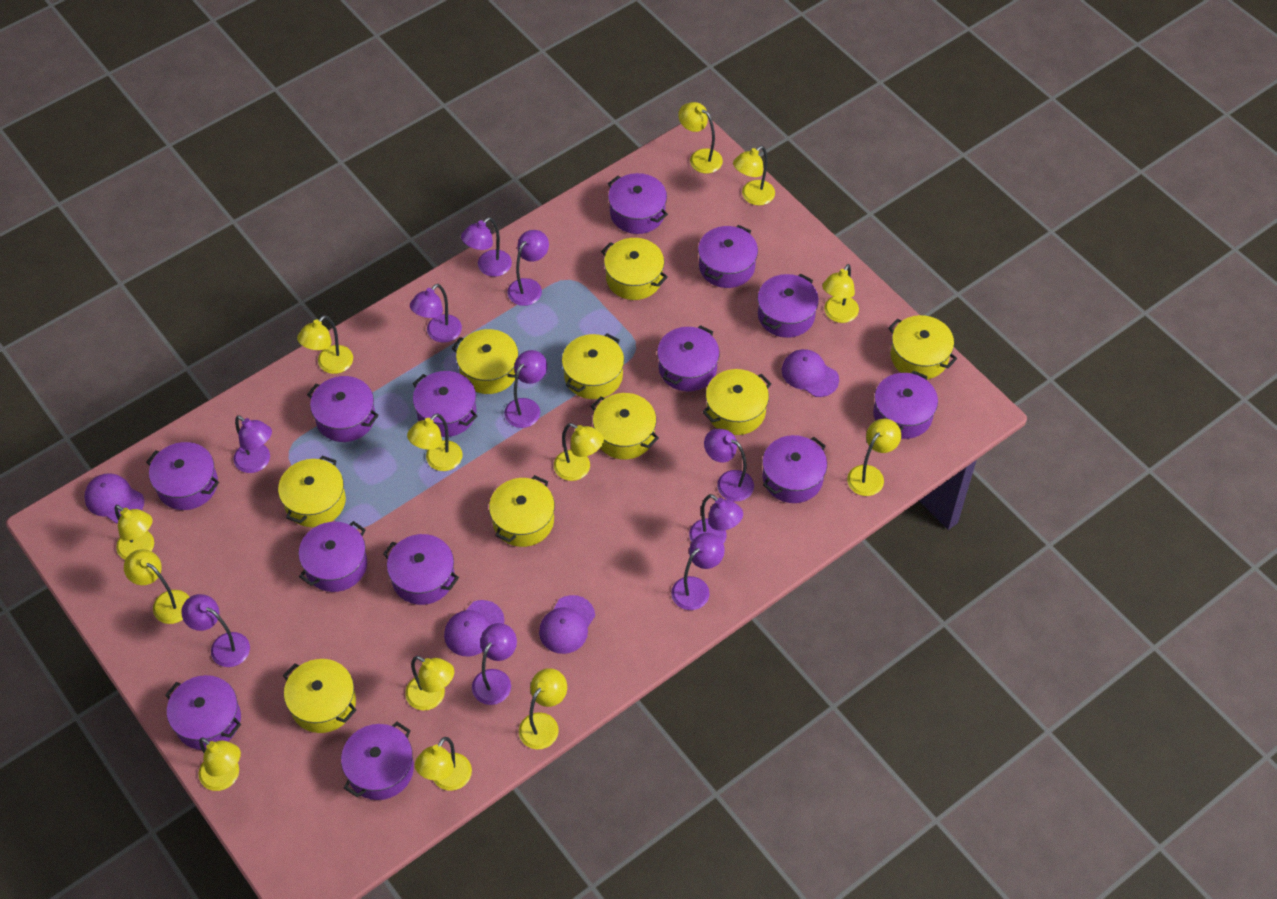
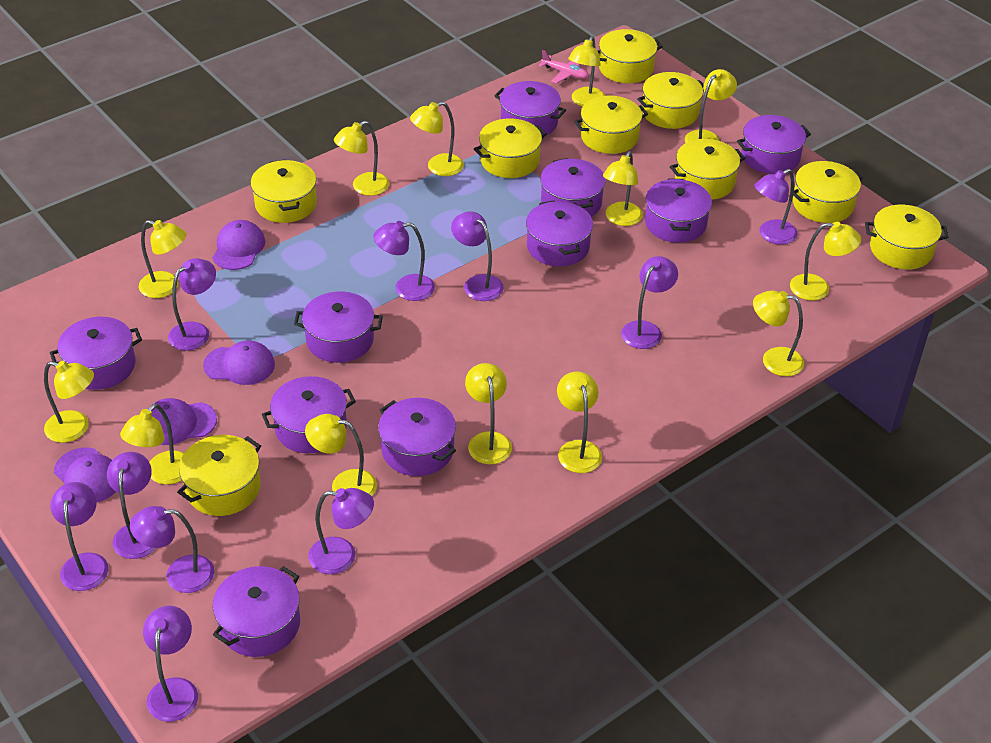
pink plane: none = 0 -> [539,50,588,83] = 1
purple pot: [146,442,219,510] [165,675,241,750] [299,521,367,592] [307,376,379,442] [341,722,414,800] [383,534,459,605] [412,371,477,437] [608,173,668,234] [657,325,720,392] [698,225,758,288] [758,274,819,338] [762,435,827,503] [873,370,938,439] = 13 -> [50,317,142,390] [213,566,300,657] [262,376,356,453] [294,291,383,363] [378,398,456,476] [494,81,566,135] [526,200,593,266] [540,158,605,217] [645,179,712,243] [737,115,811,174] = 10

